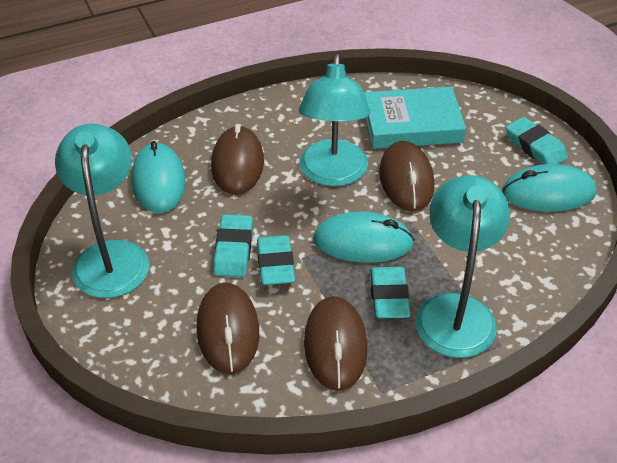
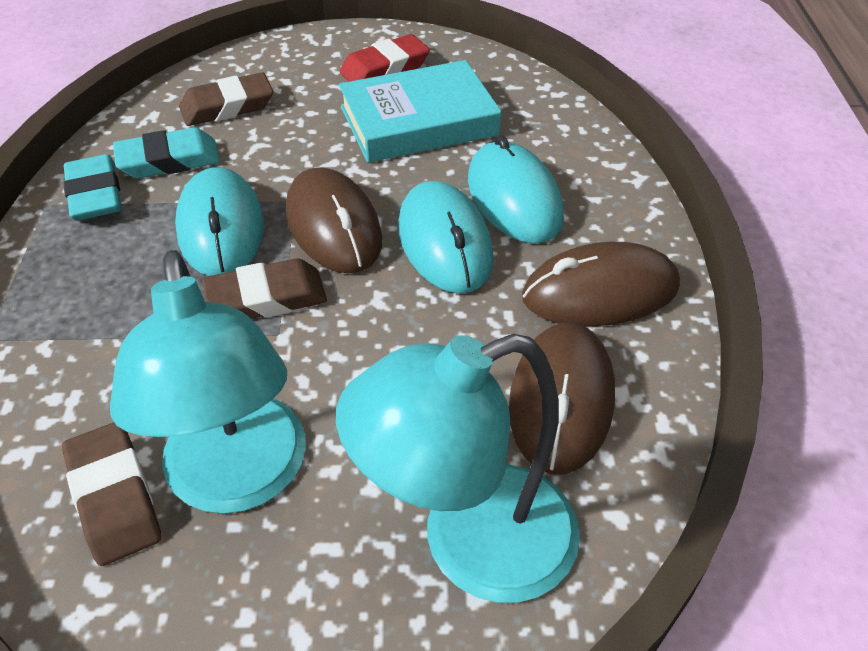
brown eraser: none = 0 -> [62,422,161,566] [179,72,273,126] [202,258,327,319] = 3
brown mouse: [197,282,259,374] [211,124,264,195] [304,296,367,391] [379,141,434,212] = 4 -> [286,167,382,273] [509,322,615,474] [522,242,680,326] = 3
red eraser: none = 0 -> [340,34,430,82] = 1
turquoise eraser: [213,214,253,277] [257,235,295,285] [370,267,410,318] [506,117,568,164] = 4 -> [63,154,122,221] [113,128,220,178] = 2
turquoise lamp: [55,124,149,298] [299,54,370,186] [415,175,510,358] = 3 -> [110,250,306,514] [336,334,580,603] = 2

